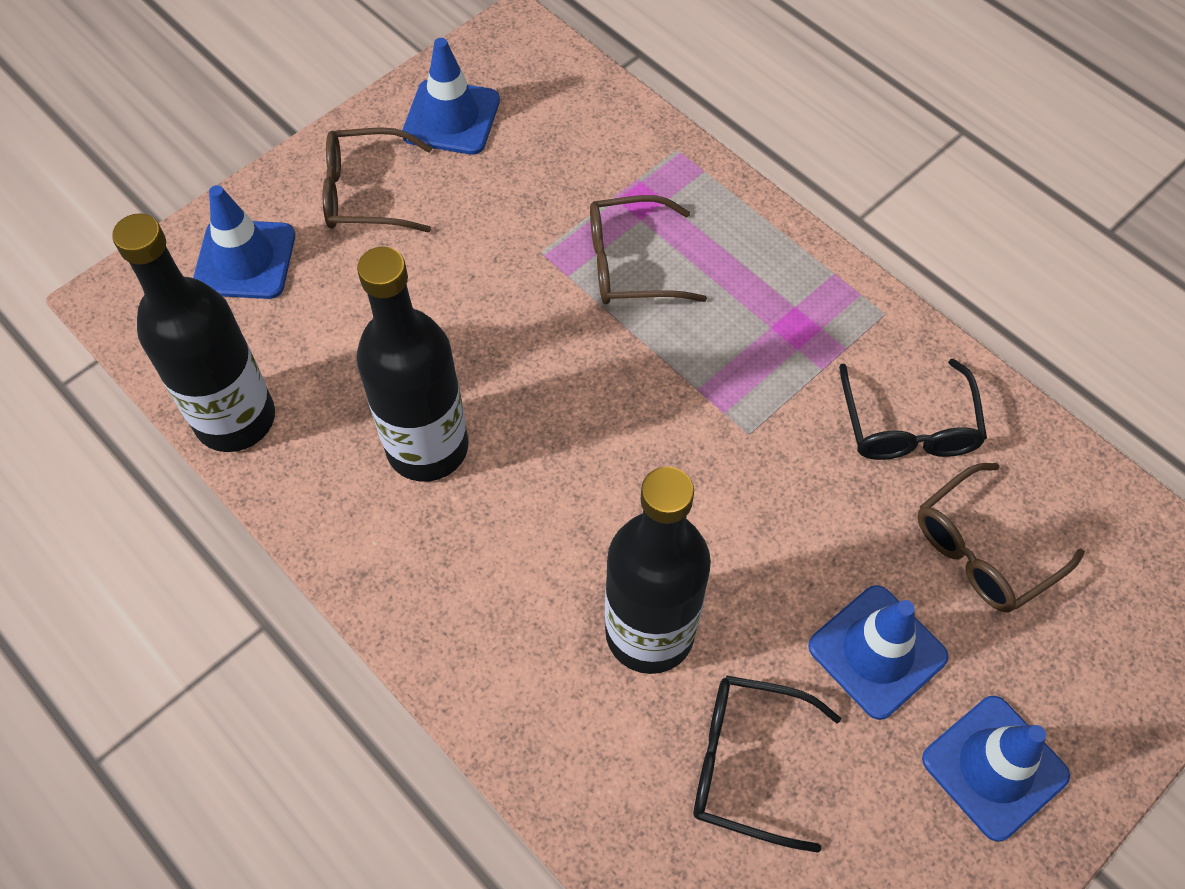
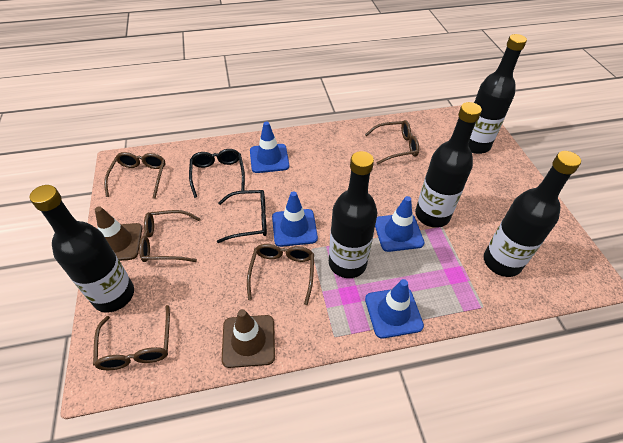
black bottle: [112,213,275,452] [356,247,468,482] [605,466,711,674] = 3 -> [30,185,134,313] [329,151,377,278] [415,102,482,228] [469,34,527,154] [484,151,581,277] = 5
brown glasses: [323,127,432,232] [590,195,707,304] [917,463,1085,613] = 3 -> [93,305,170,370] [104,152,165,199] [139,210,200,262] [247,244,314,305] [365,120,419,165] = 5
brown traffic cone: none = 0 -> [95,206,142,261] [222,309,275,368] = 2

